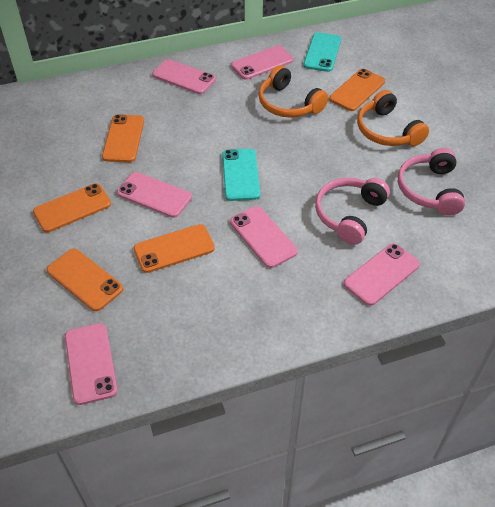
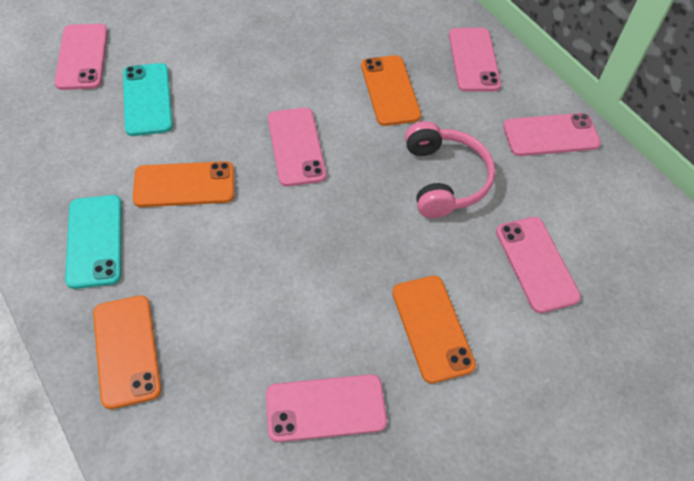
orange headphones: [258,65,328,118] [357,90,429,146] = 2 -> none = 0
orange phone: [33,183,111,232] [47,249,123,311] [102,114,144,162] [134,224,215,273] [329,69,385,111] = 5 -> [93,295,161,409] [133,161,234,207] [361,55,421,126] [392,276,476,384] = 4
pink headphones: [315,178,390,245] [398,148,465,216] = 2 -> [405,121,495,218] = 1

